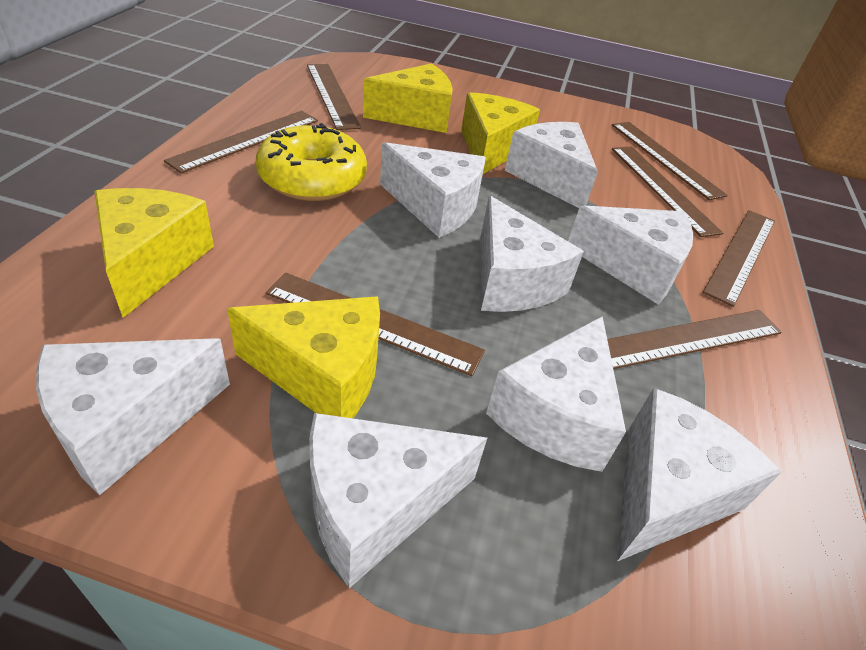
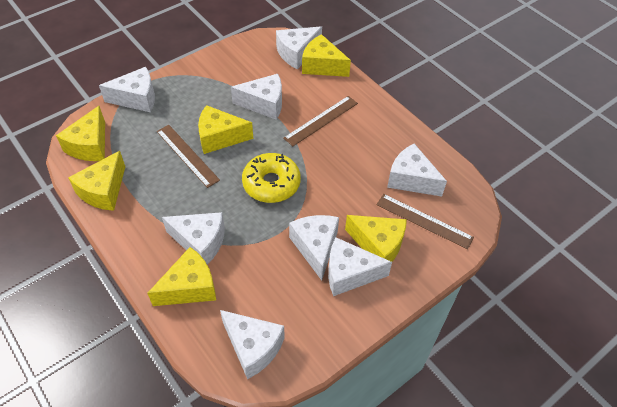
brown ruler: [164,111,318,173] [265,273,485,376] [307,64,361,130] [607,310,782,369] [612,122,728,200] [612,146,723,237] [703,210,775,307] = 7 -> [157,125,220,188] [283,96,358,146] [376,194,474,249] = 3
yellow cheese: [94,188,214,318] [227,296,380,418] [363,63,453,133] [461,92,540,174] = 4 -> [56,106,105,161] [68,151,125,211] [148,247,216,306] [198,105,253,154] [302,34,351,77] [345,215,407,262] = 6

